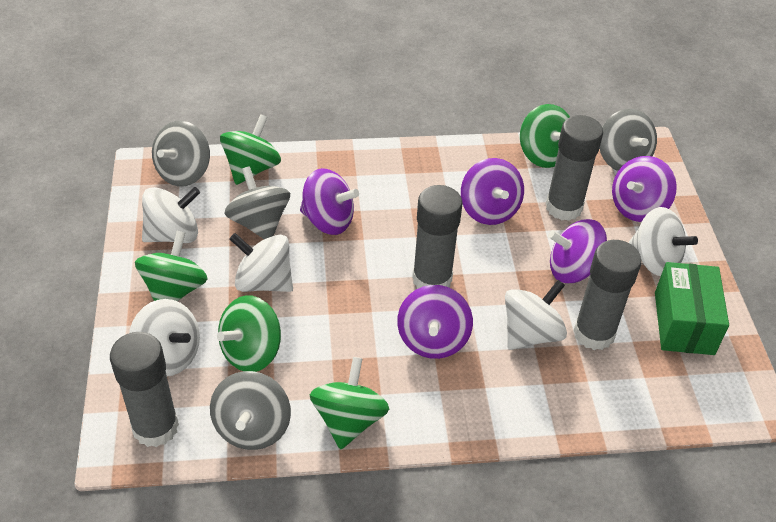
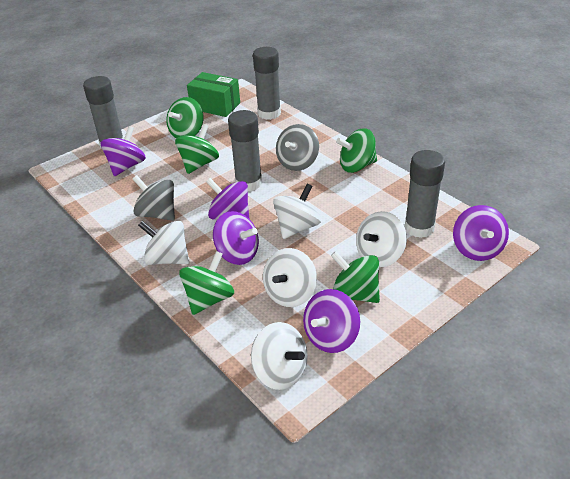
grey spinning top: [152,121,210,186] [210,371,291,450] [224,166,290,239] [599,109,657,171] = 4 -> [133,175,175,221] [276,124,319,171] = 2

